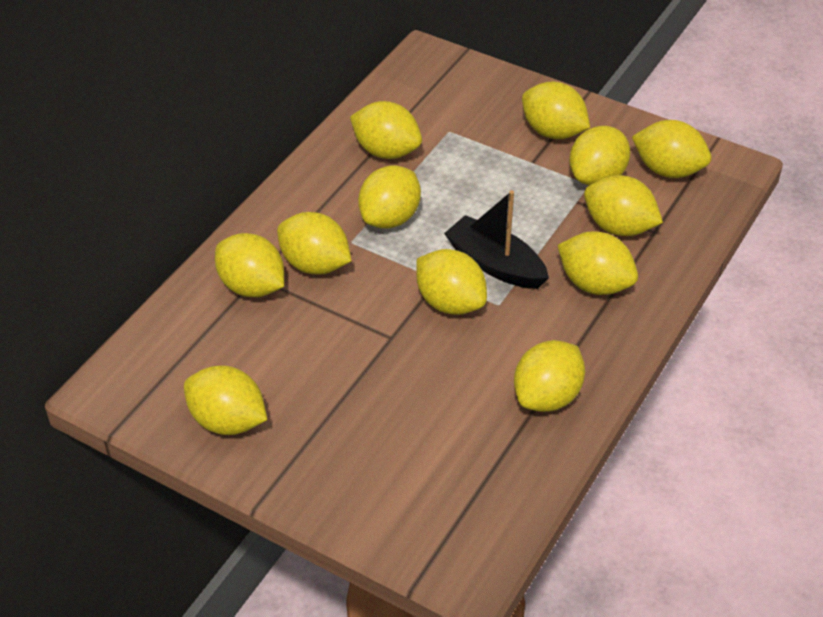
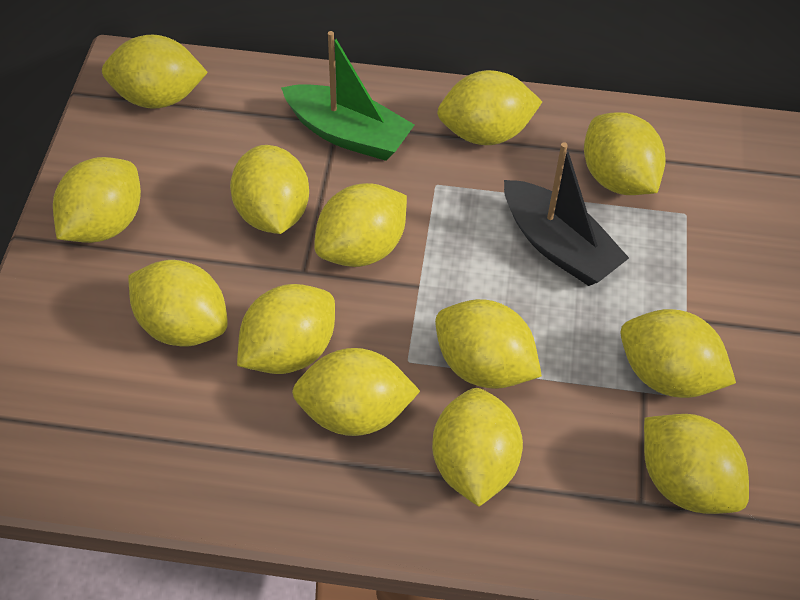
green boat: none = 0 -> [281,31,414,161] = 1
yellow lemon: [184,365,267,435] [215,233,284,297] [277,212,351,274] [350,101,422,159] [358,165,421,228] [416,249,487,315] [514,340,585,412] [522,82,590,139] [557,231,638,295] [569,126,630,186] [584,175,663,236] [632,120,711,178] = 12 -> [53,157,141,243] [102,35,208,109] [129,260,228,347] [230,145,309,234] [237,284,335,374] [292,348,420,436] [314,183,407,267] [432,388,523,507] [435,299,542,389] [437,70,542,145] [584,112,666,195] [620,309,736,398] [644,414,749,514] = 13

